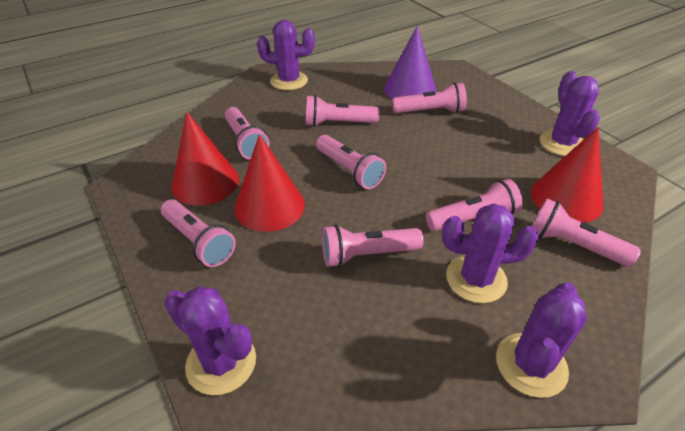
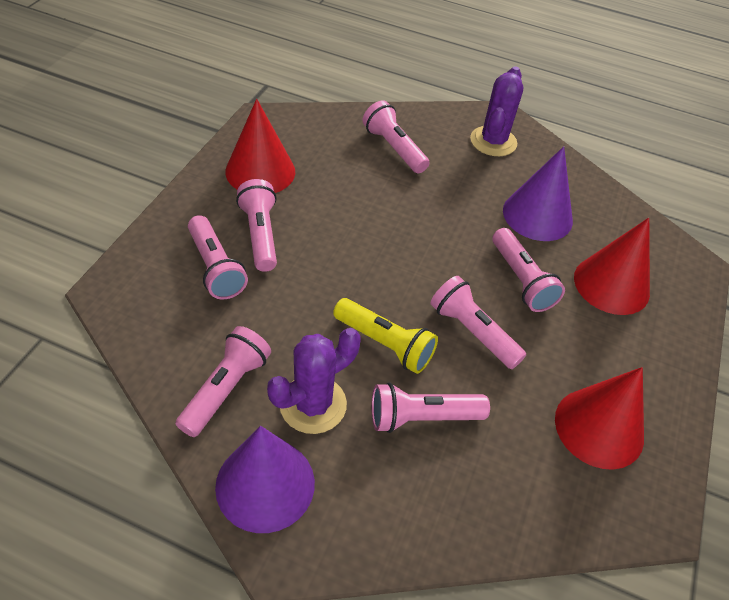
pink flashlight: [161,200,236,267] [224,107,270,160] [306,95,379,127] [316,135,386,189] [322,224,424,267] [392,82,467,113] [426,179,523,231] [532,198,641,267] = 8 -> [175,326,271,437] [188,215,248,300] [236,179,277,272] [363,101,429,173] [372,383,490,433] [431,276,526,369] [492,228,565,312] = 7
purple cactus: [164,286,256,395] [257,20,315,90] [442,203,539,303] [496,283,587,398] [540,71,600,156] = 5 -> [267,328,360,434] [470,66,523,156] = 2
purple cone: [384,26,436,99] = 1 -> [215,426,315,533] [503,146,573,241] = 2
yellow flashlight: none = 0 -> [333,298,438,374] = 1

